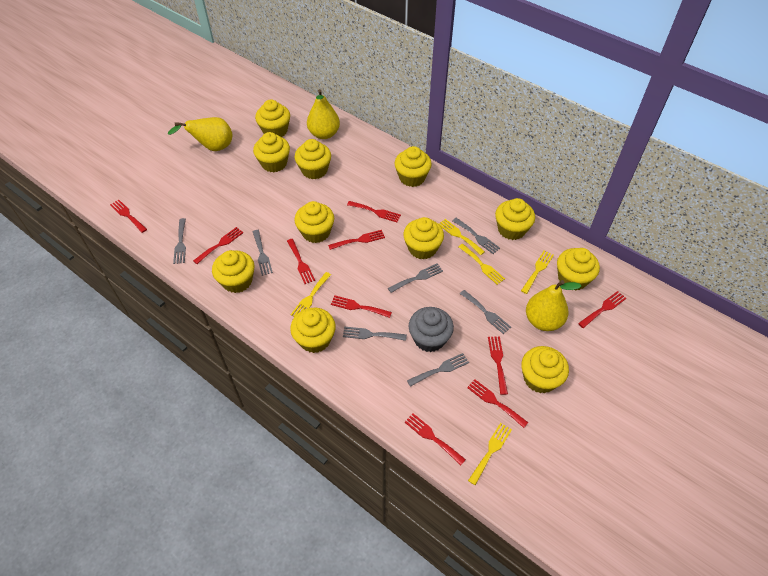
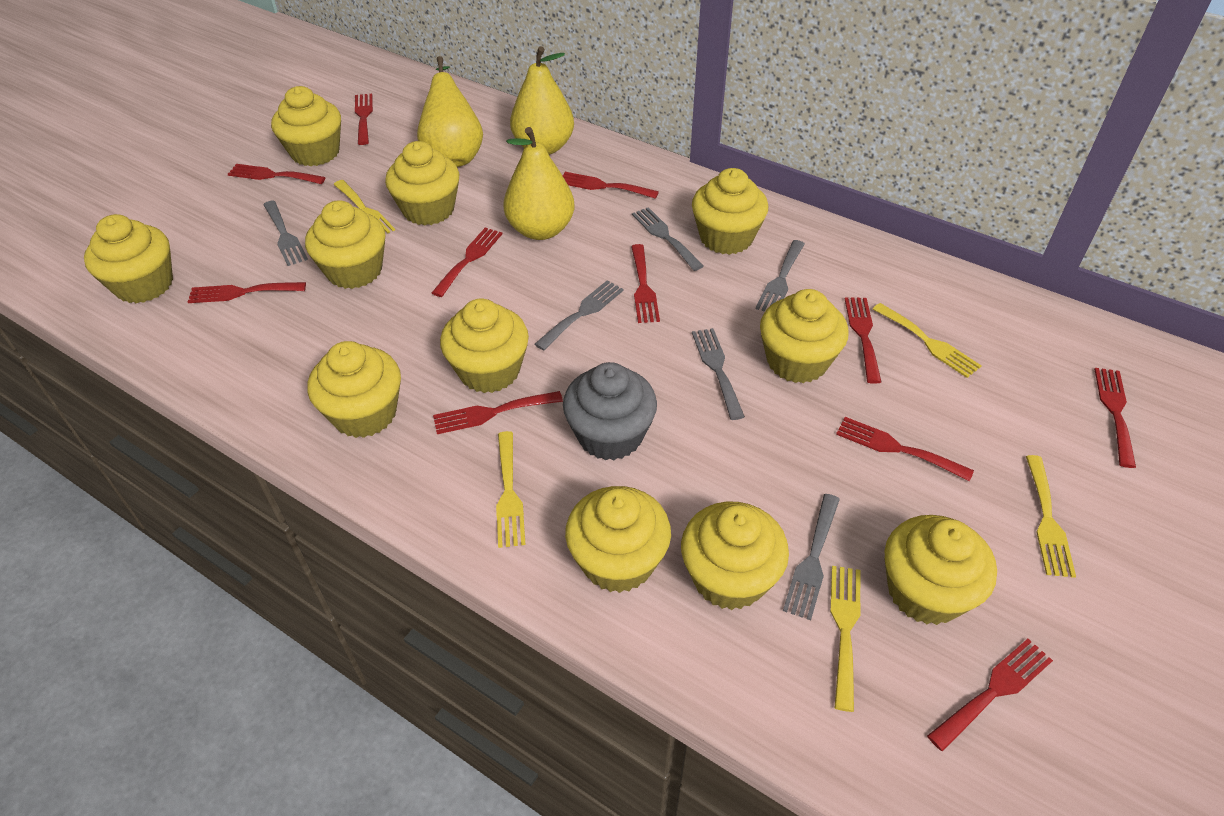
grey fork: [173,218,186,264] [252,230,273,276] [343,327,407,341] [388,263,443,293] [407,353,469,387] [452,218,500,254] [460,290,511,334] = 7 -> [263,200,308,266] [535,280,624,351] [632,207,704,271] [692,328,745,420] [756,240,805,312] [783,494,840,620] = 6
red fork: [110,200,147,233] [193,227,243,264] [287,239,315,284] [328,230,385,250] [331,295,392,318] [347,201,401,222] [405,413,466,465] [467,379,529,428] [488,336,508,395] [578,291,626,328] = 10 -> [188,282,306,303] [228,164,326,184] [355,94,373,145] [432,227,502,297] [433,391,563,434] [562,172,659,199] [631,244,660,323] [836,417,974,481] [845,297,881,384] [927,639,1053,752] [1094,368,1136,468] = 11

